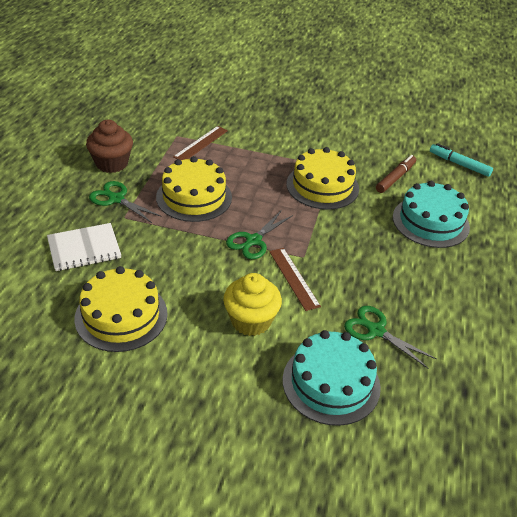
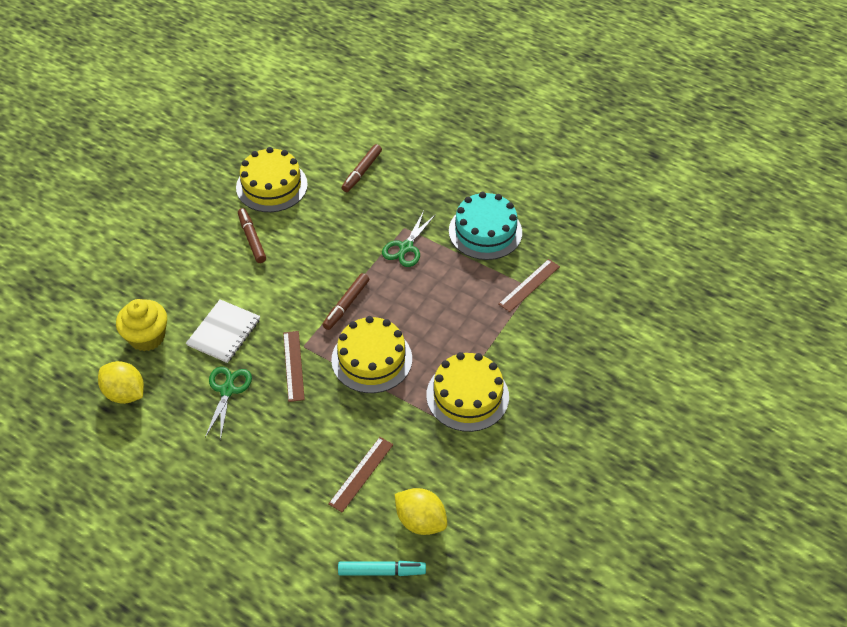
brown cupcake: [86,120,133,173] = 1 -> none = 0
brown marker: [376,155,416,193] = 1 -> [238,208,266,263] [322,273,369,330] [342,144,382,192] = 3
brown ruler: [173,126,228,160] [269,248,321,311] = 2 -> [283,331,305,402] [328,437,393,512] [499,259,560,312] = 3
green scissors: [89,181,162,223] [226,210,293,259] [344,306,437,368] = 3 -> [205,366,252,441] [382,211,436,267] = 2
turquoise cake: [283,330,381,426] [393,181,470,248] = 2 -> [449,192,522,260] = 1
yellow lemon: none = 0 -> [98,361,144,404] [395,488,447,535] = 2

